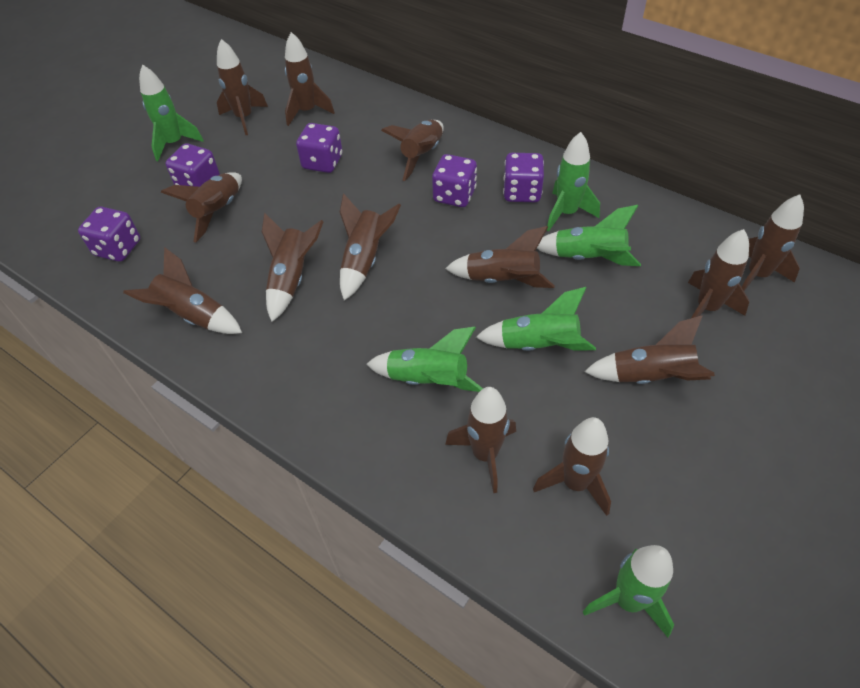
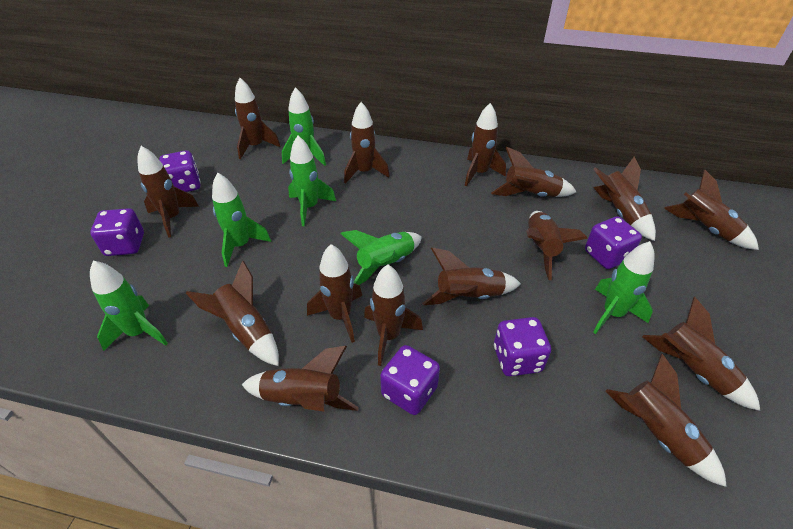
brown rocket: [123,247,242,334] [161,172,242,242] [217,39,268,135] [262,213,324,322] [285,32,335,126] [340,193,401,300] [381,120,444,181] [445,226,555,288] [445,387,516,493] [533,417,611,516] [584,315,715,384] [688,229,749,318] [742,195,804,291] = 13 -> [137,146,199,238] [186,261,279,366] [235,78,280,159] [242,346,359,412] [307,244,362,343] [344,102,390,184] [364,264,423,366] [422,248,521,305] [465,103,506,187] [491,147,576,197] [526,211,588,280] [593,156,656,241] [605,354,727,487] [642,297,760,411] [664,170,759,250] = 15

